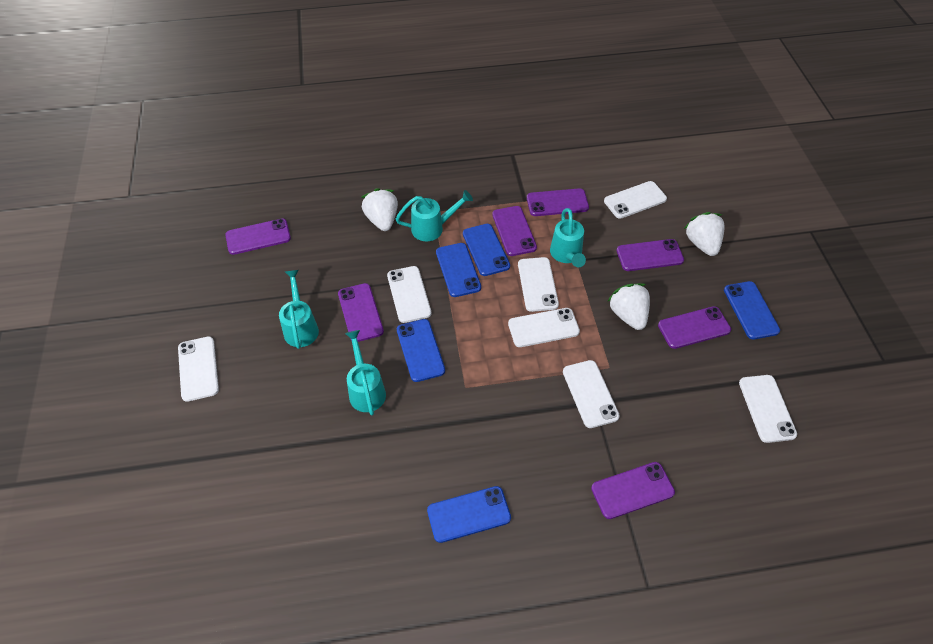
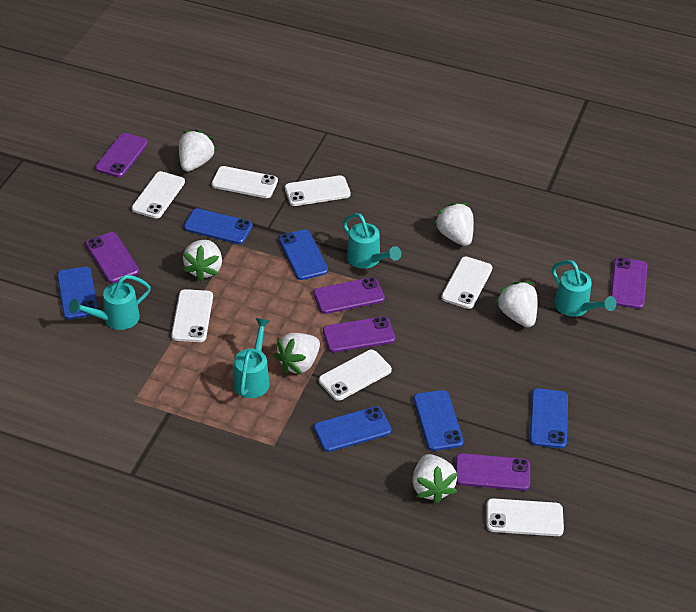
blue phone: [397,319,445,382] [427,486,511,543] [436,243,481,297] [463,224,510,276] [724,281,780,340] = 5 -> [57,267,98,320] [184,208,252,244] [279,229,328,280] [314,406,391,452] [414,390,464,451] [530,388,568,449] = 6
purple phone: [225,218,291,255] [338,283,384,342] [492,206,537,256] [527,188,589,216] [591,462,675,519] [617,239,684,271] [658,306,731,349] = 7 -> [86,232,139,283] [95,133,148,177] [313,277,385,314] [323,316,395,353] [455,453,530,491] [611,257,648,309] = 6
white strawberry: [362,188,398,231] [607,283,650,330] [684,212,725,256] = 3 -> [179,130,216,172] [183,240,222,281] [274,333,320,375] [412,454,457,504] [434,202,474,246] [495,281,538,327] = 6

